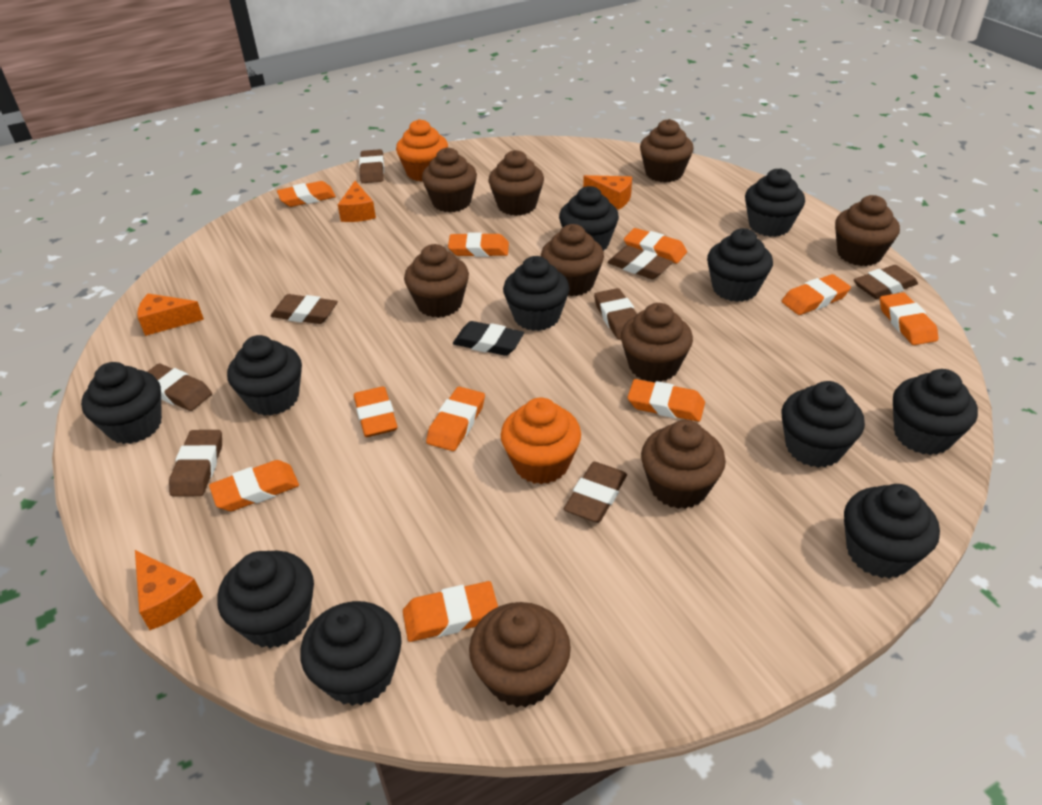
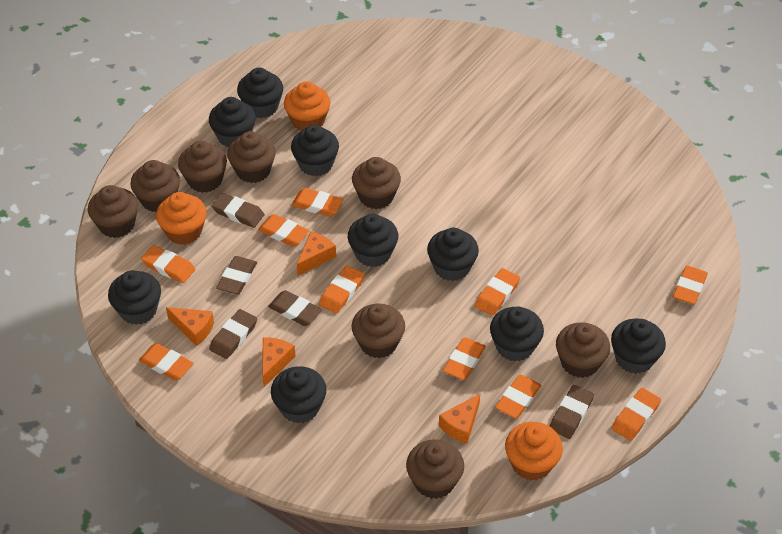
black cupcake: [81,362,162,444] [217,551,314,648] [227,335,302,416] [300,601,402,706] [503,256,570,331] [559,186,619,251] [707,228,773,302] [745,168,805,237] [782,381,865,468] [844,484,940,579] [893,369,978,455] = 11 -> [108,270,161,325] [209,97,256,147] [237,68,283,118] [271,366,327,423] [291,125,339,176] [348,214,398,267] [427,228,479,281] [490,307,544,361] [611,319,666,374] = 9
black eraser: [453,321,524,356] = 1 -> none = 0
brown cupcake: [404,244,469,318] [422,147,477,212] [469,602,571,707] [489,150,544,216] [541,224,604,296] [621,303,693,382] [640,119,694,182] [641,420,726,509] [835,195,900,266] = 9 -> [88,185,138,238] [130,160,180,212] [178,141,227,193] [227,131,276,183] [352,157,401,209] [352,303,405,358] [406,439,464,499] [556,322,610,378] = 8
brown eraser: [147,364,212,411] [169,430,222,496] [271,294,338,324] [359,149,384,183] [564,462,627,523] [594,288,637,340] [607,246,673,279] [854,265,918,299] = 8 -> [209,309,257,359] [212,193,265,228] [216,256,257,294] [268,290,322,326] [550,385,594,439] = 5
orange cupcake: [396,119,448,181] [501,397,581,484] = 2 -> [156,192,206,245] [284,81,331,131] [505,422,563,481] = 3

